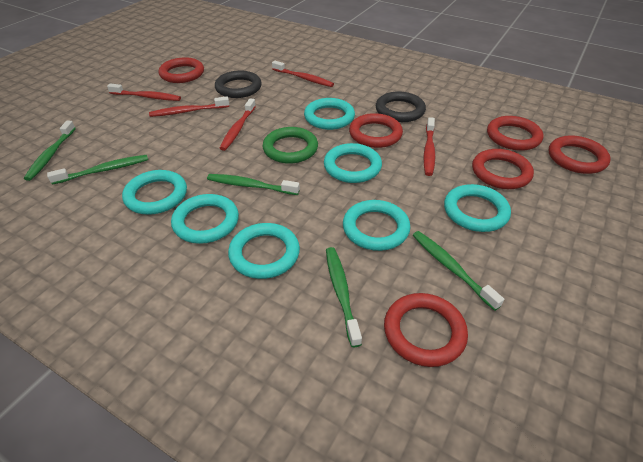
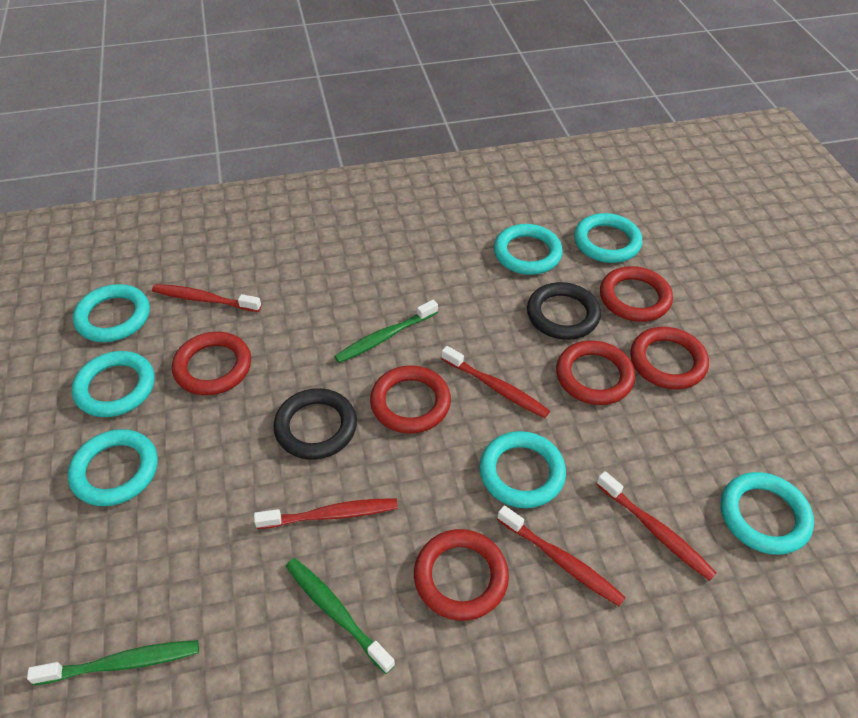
green ring: [263,127,318,164] = 1 -> none = 0
green toothbrush: [24,121,76,181] [47,155,148,185] [207,174,300,195] [326,247,362,347] [413,231,504,311] = 5 -> [27,640,199,685] [286,558,395,674] [334,300,438,363] = 3

